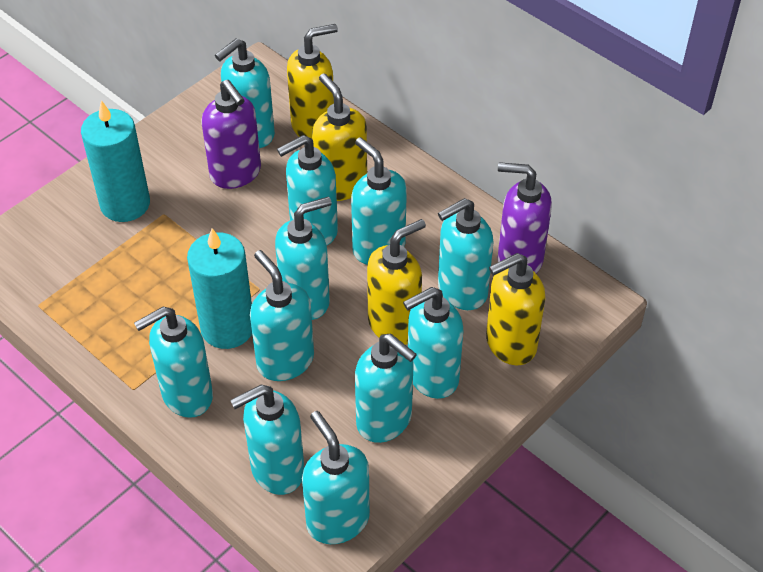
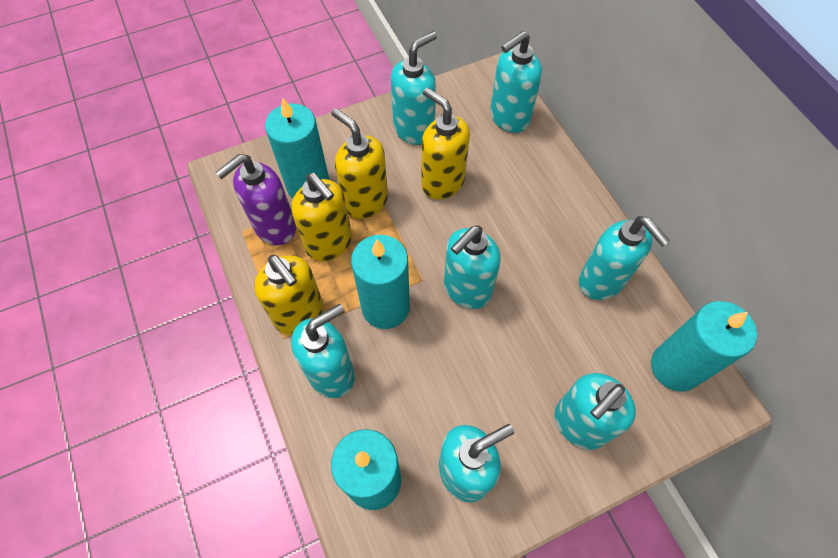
purple soap dispenser: [201,80,261,189] [498,162,552,273] = 2 -> [215,154,296,245] = 1
turquoise candle: [81,100,150,222] [187,228,252,349] = 2 -> [265,98,329,199] [331,429,401,510] [351,235,410,329] [651,301,757,392] = 4
turquoise soap dispenser: [134,307,213,418] [215,38,275,148] [230,385,304,495] [250,250,314,381] [275,196,332,320] [277,135,338,245] [302,411,370,544] [351,137,407,265] [355,334,417,443] [403,287,463,399] [438,198,494,310] = 11 -> [291,304,355,398] [391,31,437,145] [439,424,514,503] [444,225,501,309] [490,31,542,133] [555,373,636,450] [579,216,670,300] = 7

